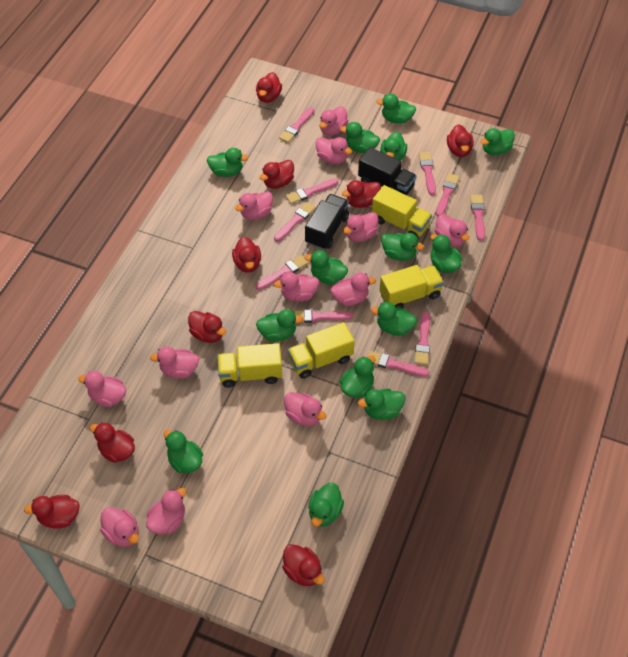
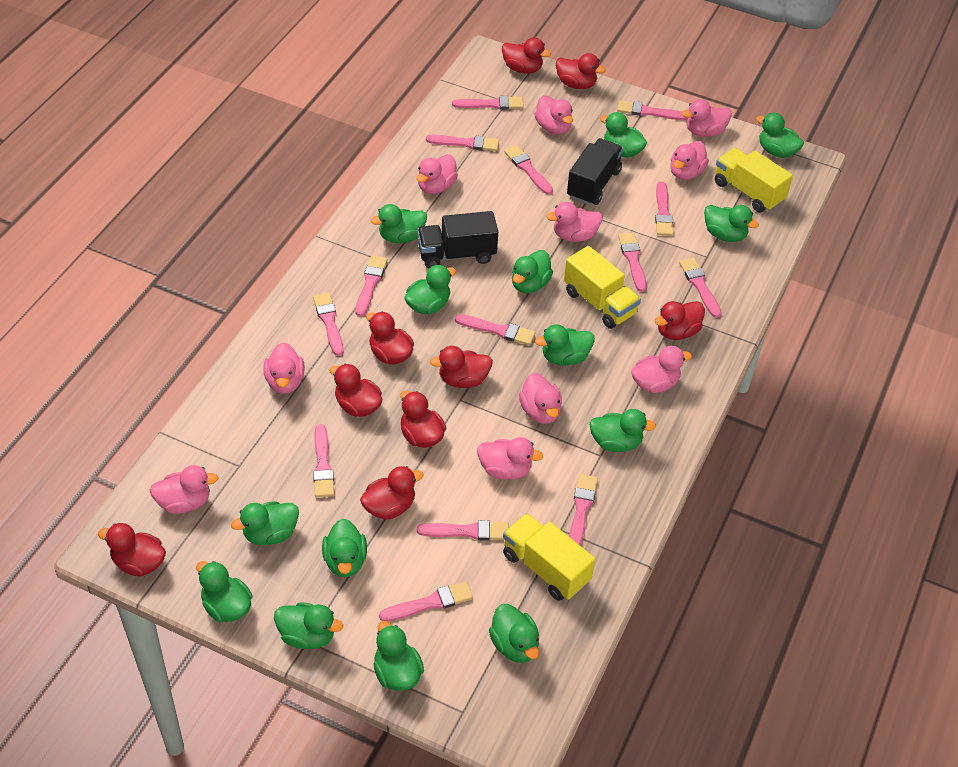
pink brush: [255,255,308,290] [274,202,316,241] [279,107,314,143] [286,178,339,204] [294,309,353,323] [367,351,429,377] [414,312,430,365] [419,152,436,195] [436,174,459,217] [470,195,485,241] = 10 -> [313,292,344,356] [313,424,334,498] [355,255,387,316] [379,581,473,622] [417,520,509,541] [426,135,499,151] [452,96,524,109] [455,314,535,345] [504,145,553,195] [569,474,598,546] [617,100,688,120] [618,233,647,292] [655,181,674,236] [679,258,721,318] = 14
pink duck: [78,371,126,407] [100,507,139,547] [146,488,186,534] [150,346,199,379] [235,191,273,220] [274,272,319,302] [284,392,326,426] [316,137,352,164] [319,106,348,136] [331,272,376,306] [343,212,378,242] [435,214,469,247] = 12 -> [150,465,219,514] [263,342,305,394] [416,154,458,194] [477,437,543,480] [519,373,562,424] [534,95,573,135] [546,202,602,242] [631,346,692,393] [670,141,709,180] [682,99,732,137] = 10
yellow truck: [217,343,282,388] [288,322,355,379] [372,185,432,238] [379,265,444,308] = 4 -> [503,513,595,601] [564,246,641,329] [714,148,793,213] = 3

